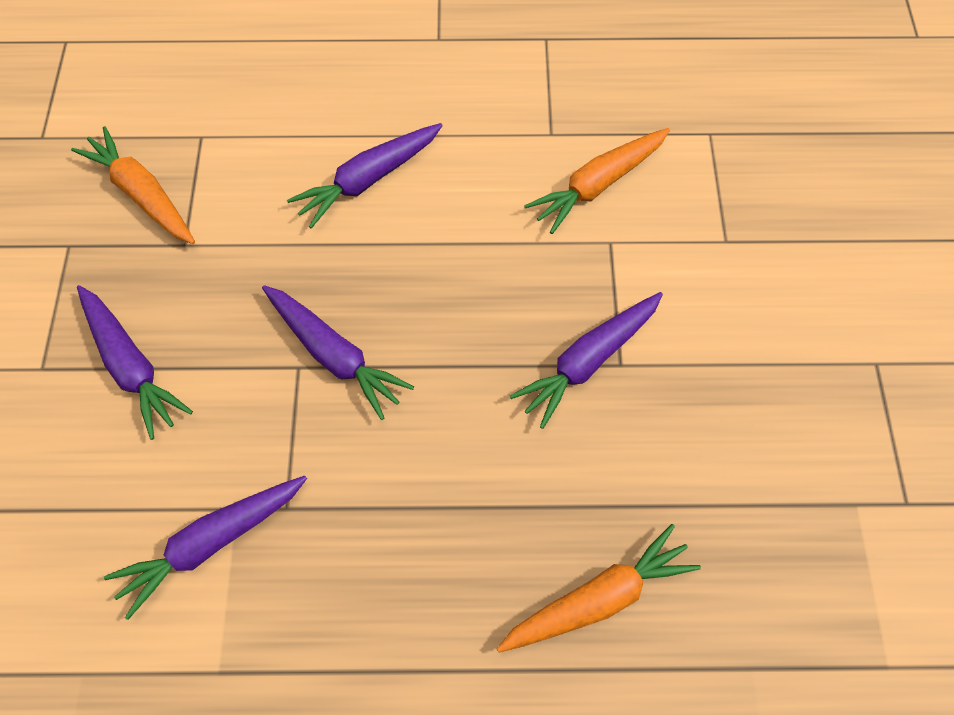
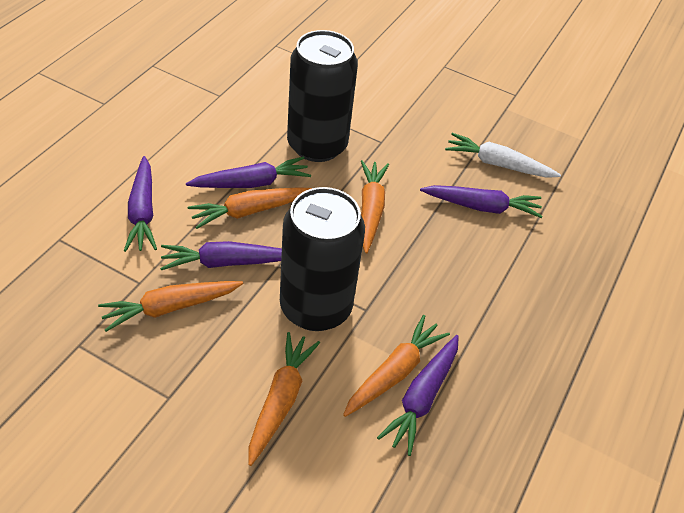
black can: none = 0 -> [280,187,365,331] [287,30,358,162] = 2
orange carrot: [71,126,195,244] [497,524,701,653] [524,128,670,234] = 3 -> [98,281,243,332] [188,187,312,229] [249,332,320,466] [343,315,450,417] [361,160,389,253] = 5
white carrot: none = 0 -> [445,133,561,178] = 1

